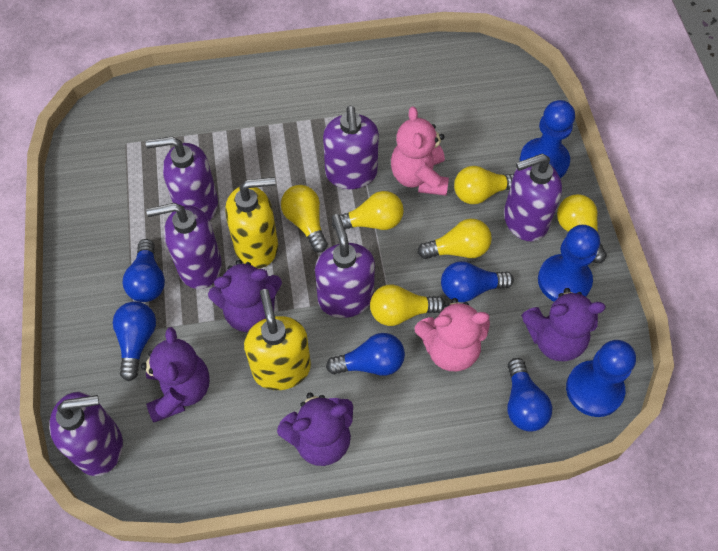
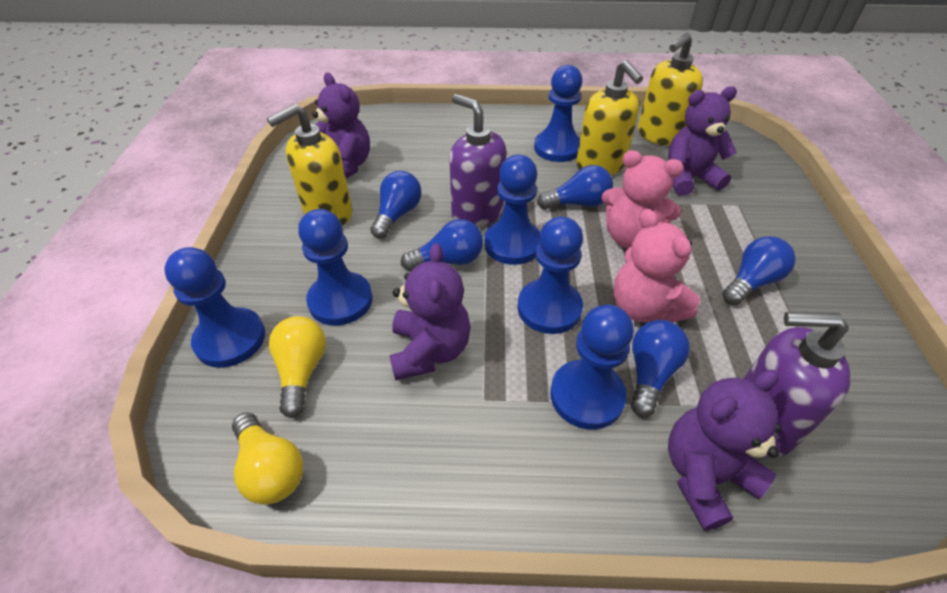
blue pawn: [520,100,575,178] [538,225,600,302] [566,340,636,417] = 3 -> [164,247,265,368] [298,209,372,326] [484,155,540,265] [518,217,583,334] [534,65,582,162] [550,305,634,430] = 6
purple soap dispenser: [49,392,123,476] [146,136,218,220] [146,203,222,289] [315,214,375,318] [323,106,379,189] [504,154,562,241] = 6 -> [449,94,507,227] [743,312,850,457] = 2
yellow light bulb: [281,185,328,253] [332,191,404,230] [370,284,445,326] [418,219,492,259] [454,166,514,204] [557,194,607,263] = 6 -> [232,412,303,505] [269,316,326,418] = 2
yellow soap dispenser: [225,177,278,269] [244,289,311,390] = 2 -> [267,104,352,226] [576,60,643,175] [638,33,703,146] = 3

